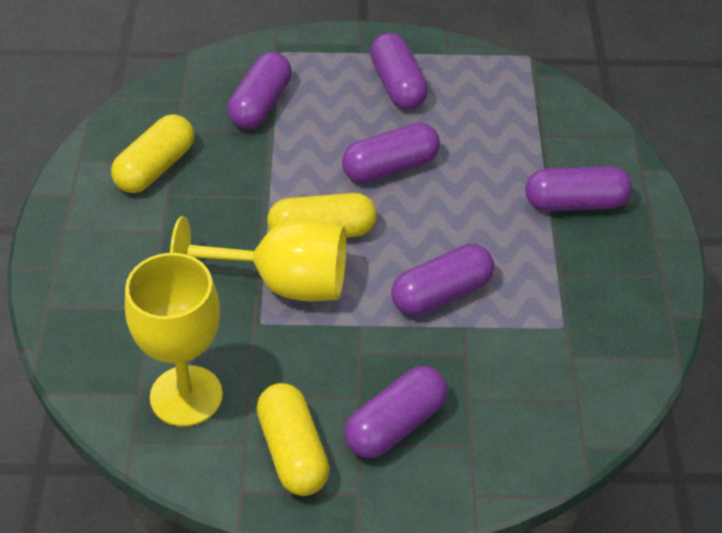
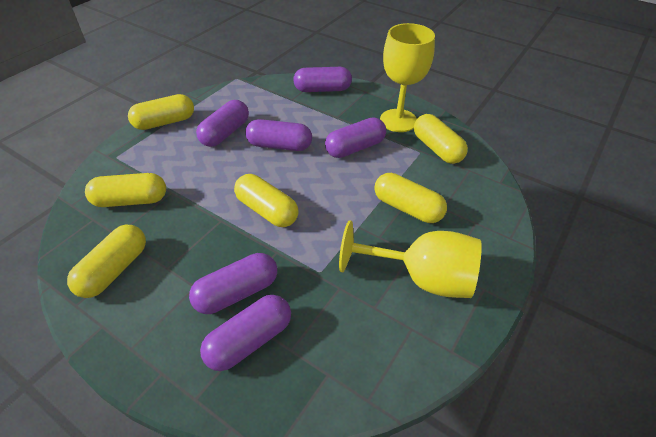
yellow capsule: [111,114,194,193] [257,383,330,496] [267,193,377,238] = 3 -> [67,225,146,298] [85,173,166,207] [128,94,194,130] [234,174,298,227] [374,173,447,223] [414,114,468,164] = 6

